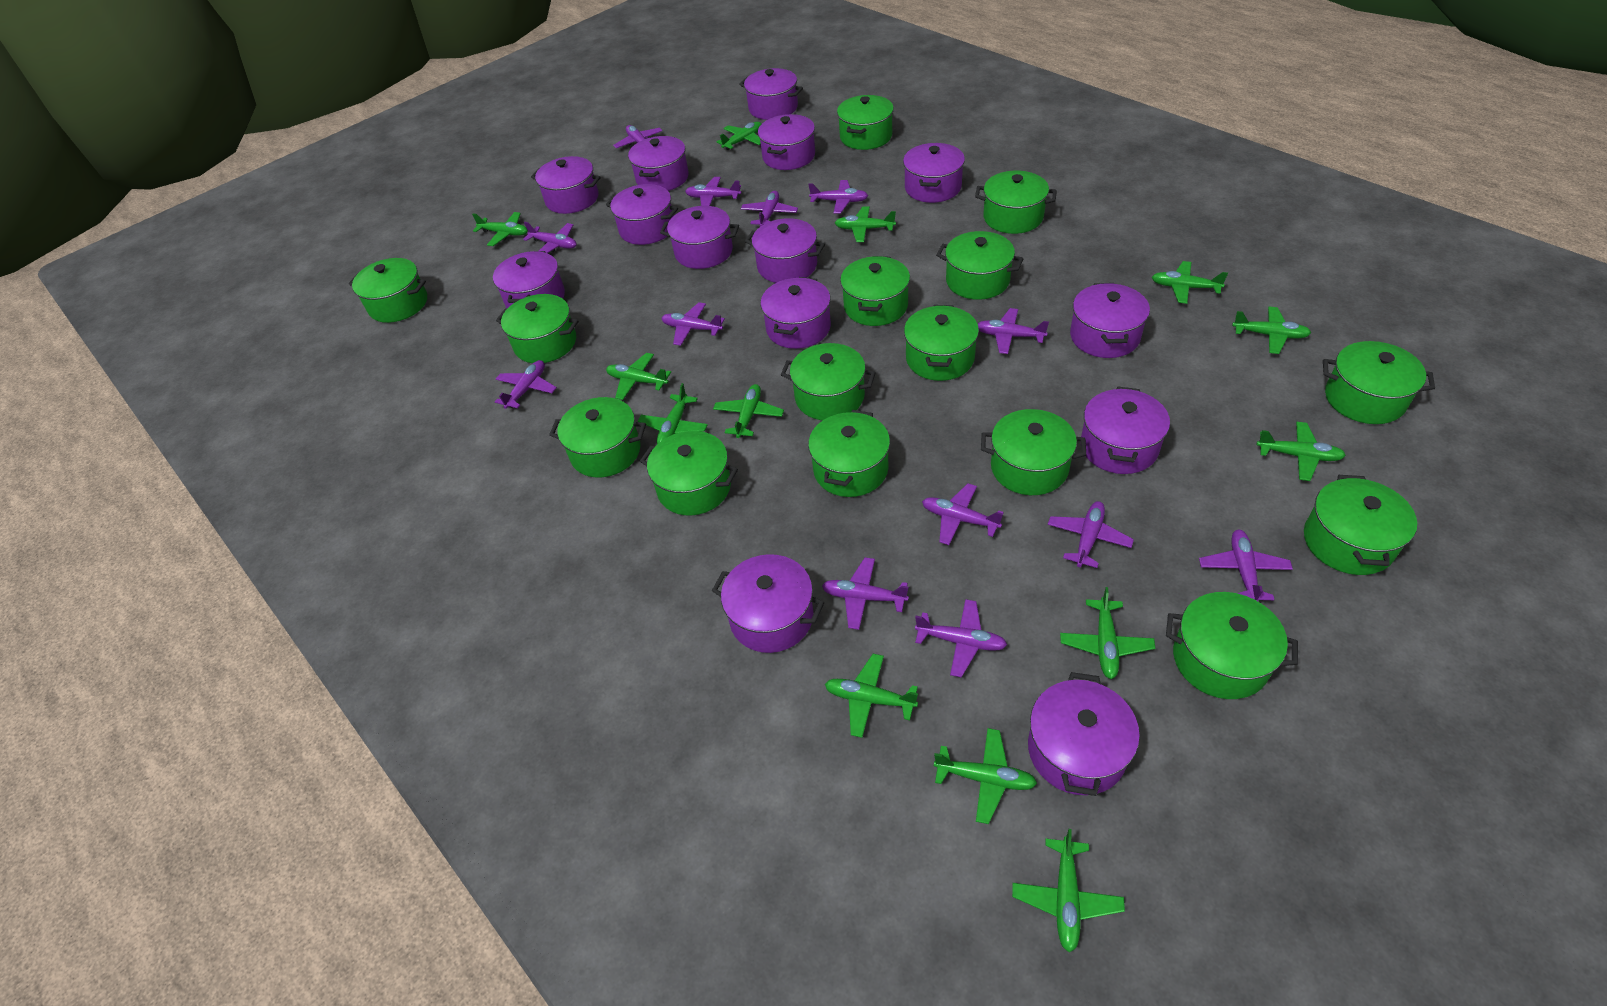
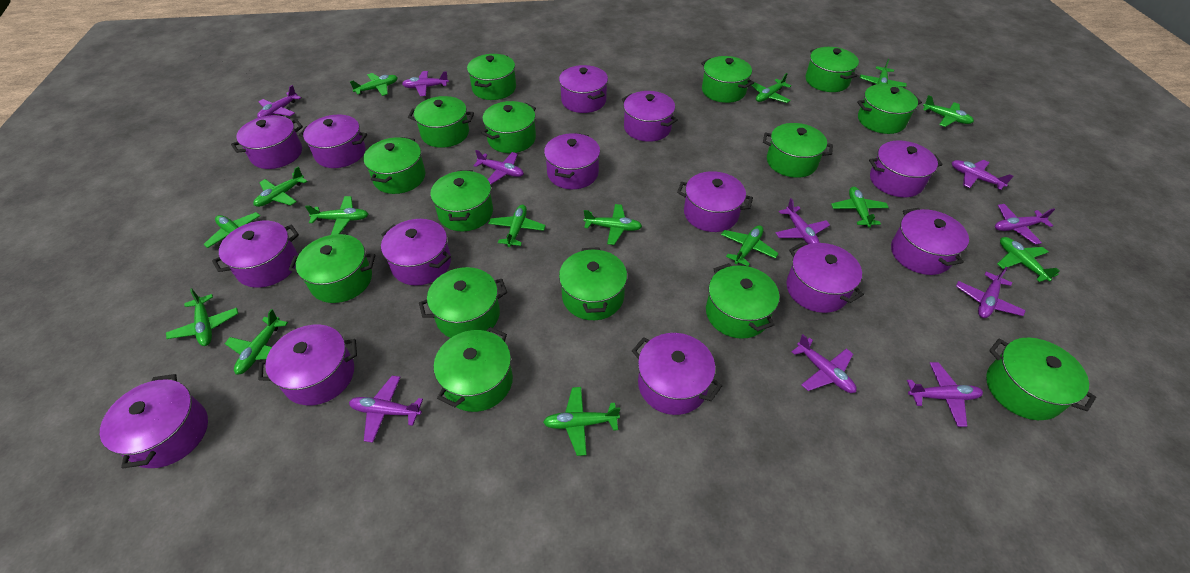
green plane: [472,212,528,246] [606,353,671,400] [638,383,708,444] [713,384,784,438] [717,122,761,150] [825,654,918,738] [835,206,896,242] [934,728,1037,824] [1012,829,1125,953] [1060,587,1155,679] [1152,261,1228,304] [1232,307,1311,354] [1256,422,1346,481] = 13 -> [166,288,238,346] [203,212,261,248] [225,309,288,375] [253,167,308,207] [305,196,368,235] [350,73,398,96] [488,205,546,247] [543,387,620,456] [584,204,642,245] [721,225,779,266] [751,73,791,103] [831,187,889,227] [860,59,907,87] [923,95,974,127] [997,237,1060,282] = 15
purple plane: [495,360,557,409] [523,222,577,253] [613,125,662,148] [661,302,725,346] [685,177,741,206] [741,191,798,227] [808,180,868,214] [822,557,909,630] [915,599,1007,678] [922,483,1004,545] [978,308,1049,354] [1048,501,1134,568] [1199,530,1293,601] = 13 -> [257,85,301,118] [349,376,423,443] [402,71,449,96] [473,150,524,184] [775,198,830,244] [792,334,857,393] [907,362,983,427] [952,160,1014,190] [956,267,1026,318] [995,204,1055,244] = 10

